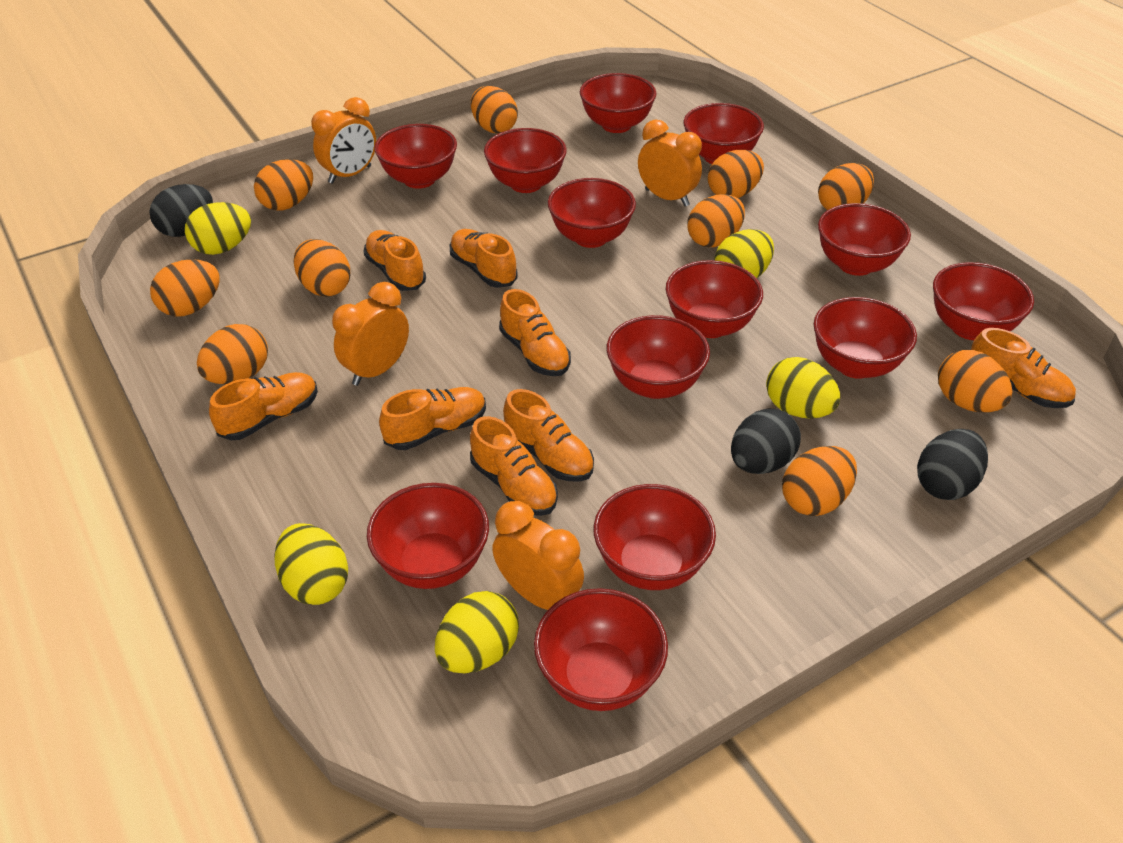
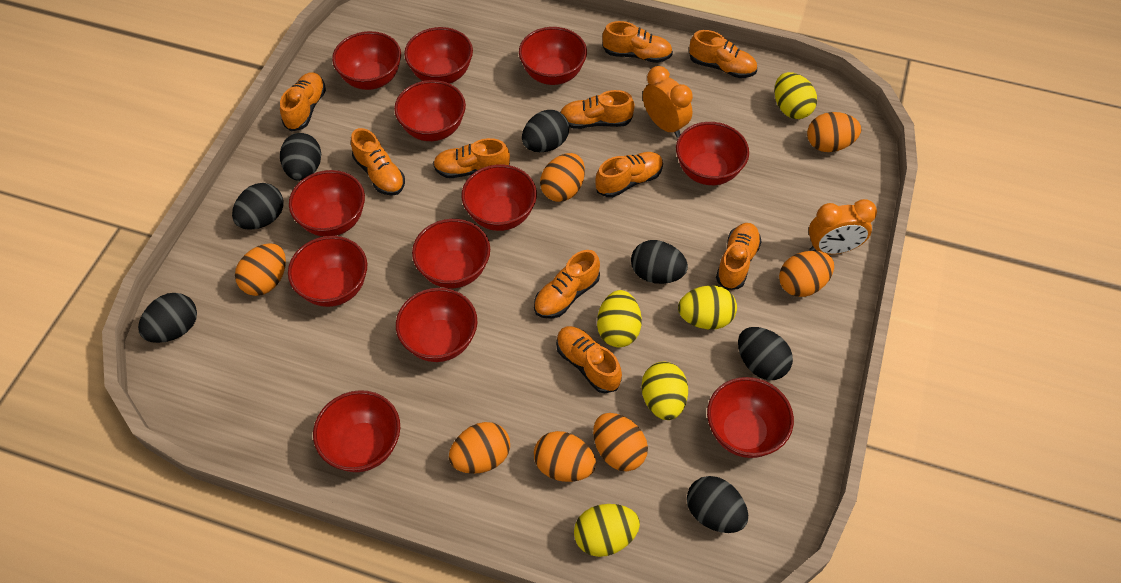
black egg: [149,184,213,237] [731,408,801,474] [917,429,988,500] = 3 -> [138,293,197,343] [232,183,283,230] [280,133,321,181] [522,110,569,152] [631,240,688,284] [687,476,748,533] [738,327,793,380] = 7
orange clock: [311,97,376,184] [332,282,409,386] [492,501,584,610] [638,119,702,206] = 4 -> [643,66,693,137] [809,199,877,254] = 2
orange egg: [150,259,220,316] [197,324,268,384] [254,159,313,210] [294,239,351,297] [471,86,518,134] [688,194,745,247] [708,150,764,198] [782,446,857,516] [818,163,874,210] [938,350,1012,412] = 10 -> [235,243,286,296] [449,422,510,474] [534,431,596,482] [540,153,585,202] [593,413,648,471] [779,251,834,297] [807,112,861,152] = 7
orange shoe: [209,372,318,440] [364,230,426,291] [379,387,486,450] [450,229,518,288] [470,416,558,516] [499,289,571,376] [503,389,594,482] [971,328,1076,408] = 8 -> [280,72,326,131] [351,128,405,196] [433,138,510,178] [534,250,600,319] [556,326,622,394] [560,90,635,129] [595,152,663,198] [602,21,673,63] [689,30,757,78] [716,223,762,290] = 10
red bowl: [367,483,489,589] [374,124,457,189] [484,128,567,193] [534,588,668,711] [548,178,636,248] [580,73,657,133] [594,484,716,590] [607,315,710,399] [665,260,763,338] [684,103,764,164] [814,297,917,379] [818,203,911,276] [933,262,1034,340] = 13 -> [288,236,367,307] [289,170,365,237] [313,390,400,472] [332,31,401,90] [394,80,466,141] [396,288,478,362] [404,27,473,84] [412,219,490,289] [461,164,537,231] [519,27,587,85] [676,122,749,185] [707,377,794,458] = 12

